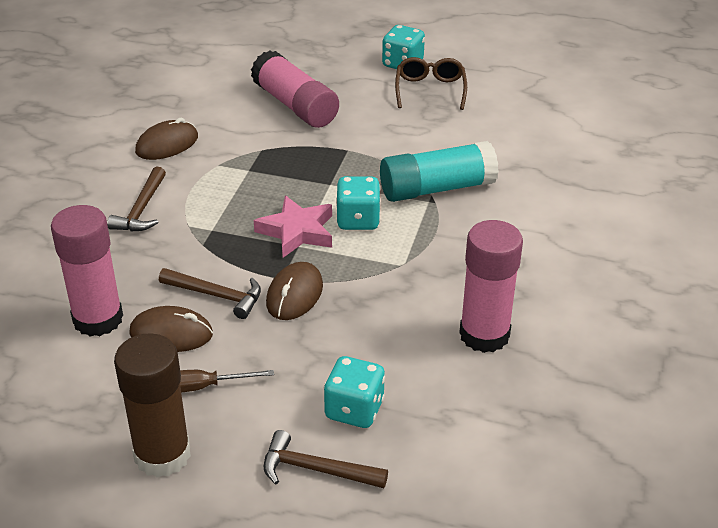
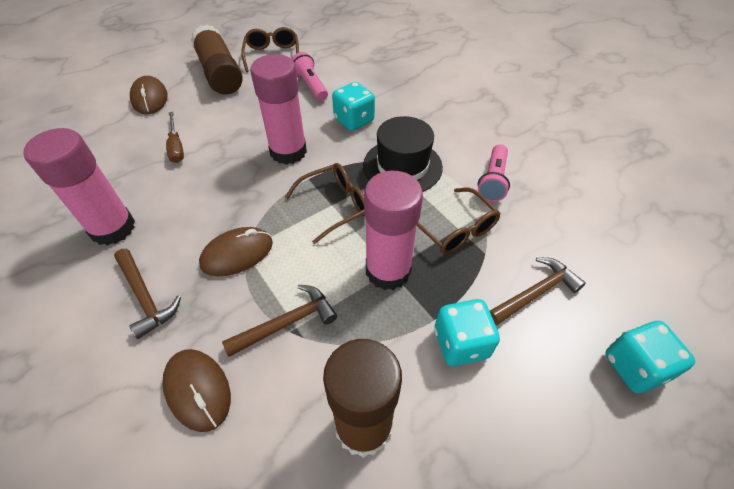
black hat: none = 0 -> [363,116,443,192] = 1
brown glasses: [395,57,467,110] = 1 -> [241,27,299,72] [285,163,365,244] [417,188,501,254] = 3
brown glue stick: [114,333,191,478] = 1 -> [191,24,243,95] [323,339,402,458] = 2
pink flashlight: none = 0 -> [291,52,328,101] [477,144,510,202] = 2
pink star: [254,196,332,258] = 1 -> none = 0
turquoise glue stick: [380,141,499,202] = 1 -> none = 0

